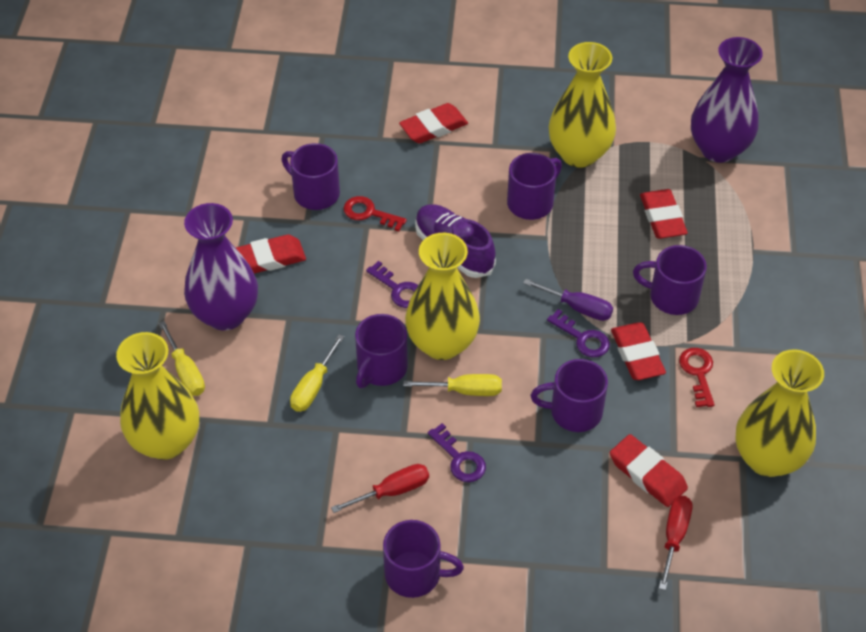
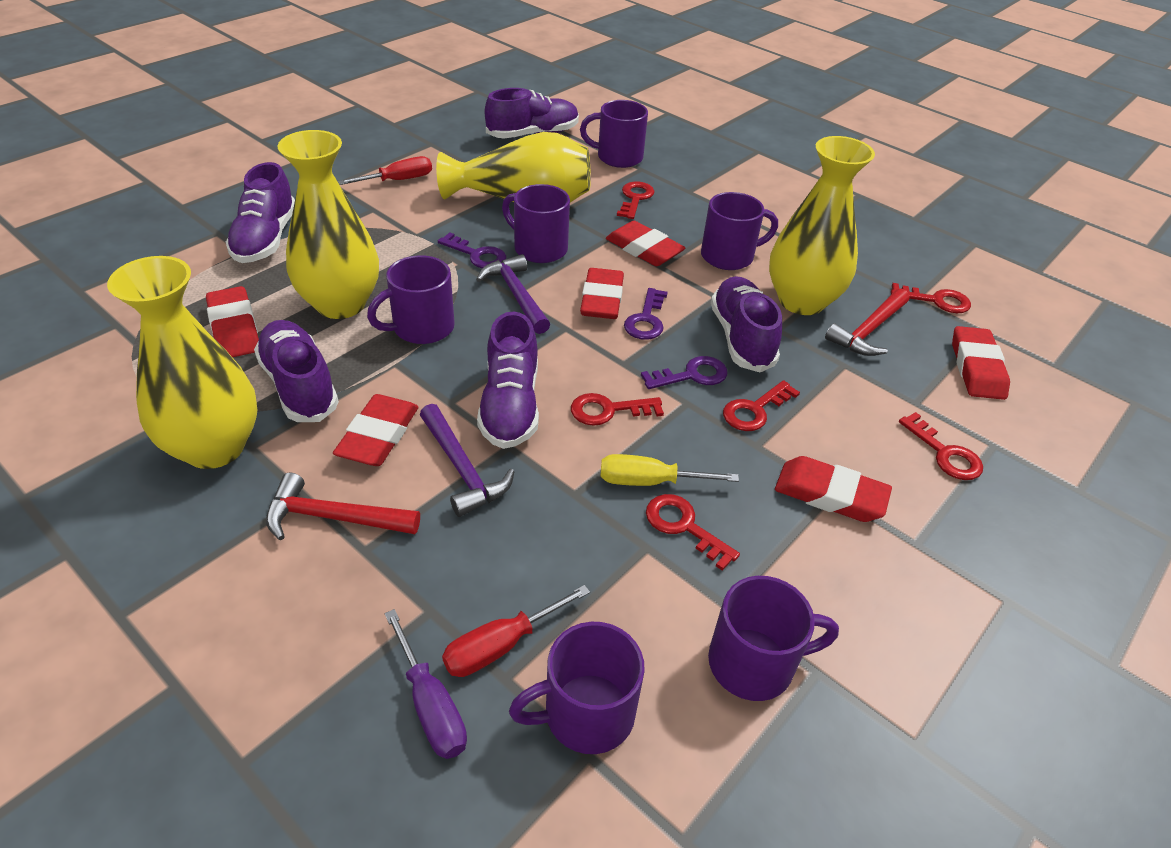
purple hammer: none = 0 -> [420,404,514,517] [476,254,550,334] = 2
purple shoe: [415,204,496,278] = 1 -> [226,162,295,263] [254,320,339,422] [477,311,539,449] [485,88,579,139] [711,276,782,372] = 5
purple vase: [184,203,258,331] [691,37,763,163] = 2 -> none = 0
red eraser: [236,234,306,274] [399,103,468,144] [610,434,688,507] [611,322,666,380] [640,189,688,239] = 5 -> [206,286,259,357] [333,394,419,466] [580,268,624,319] [606,221,686,266] [775,456,892,522] [952,326,1010,400] = 6
red hammer: none = 0 -> [266,472,420,540] [825,289,909,356] = 2
red key: [344,196,407,231] [679,348,715,407] = 2 -> [571,393,664,426] [617,181,655,219] [646,494,740,571] [723,380,800,431] [891,283,971,313] [899,412,983,480] = 6
yellow screwdriver: [159,321,205,396] [290,334,344,412] [403,374,502,396] = 3 -> [601,454,739,486] = 1

